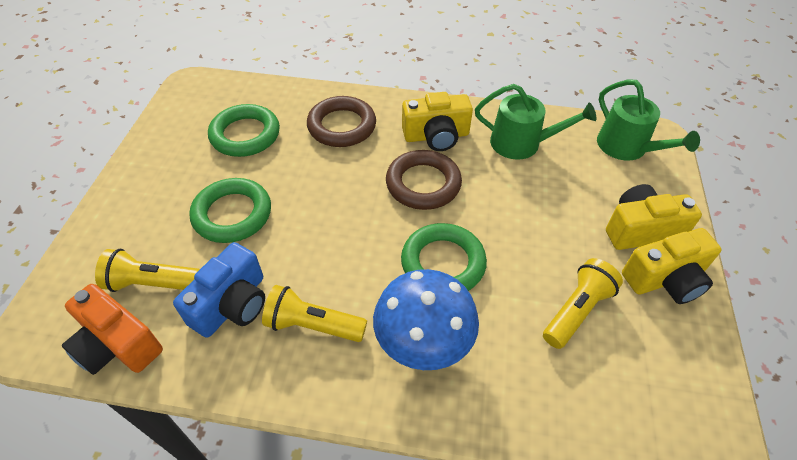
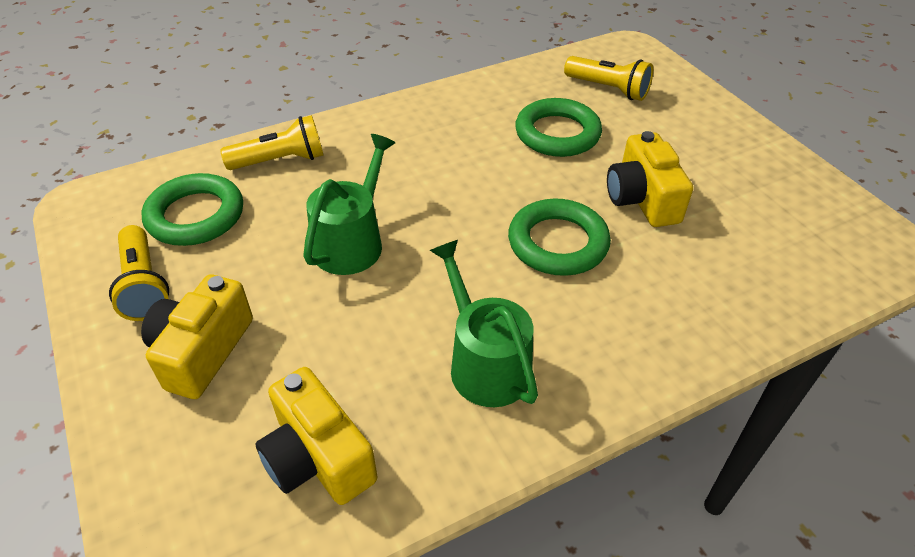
blue camera: [173,242,265,338] = 1 -> none = 0
blue mushroom: [373,269,479,370] = 1 -> none = 0
brown ring: [307,96,376,147] [386,150,462,210] = 2 -> none = 0
orange camera: [62,284,163,375] = 1 -> none = 0

